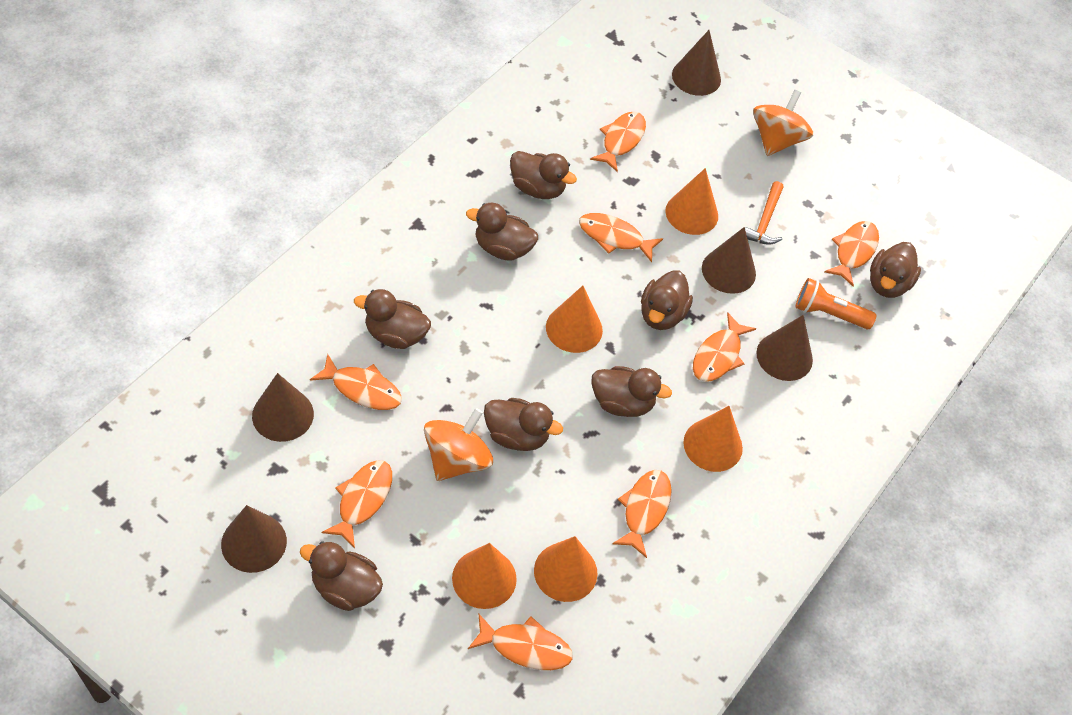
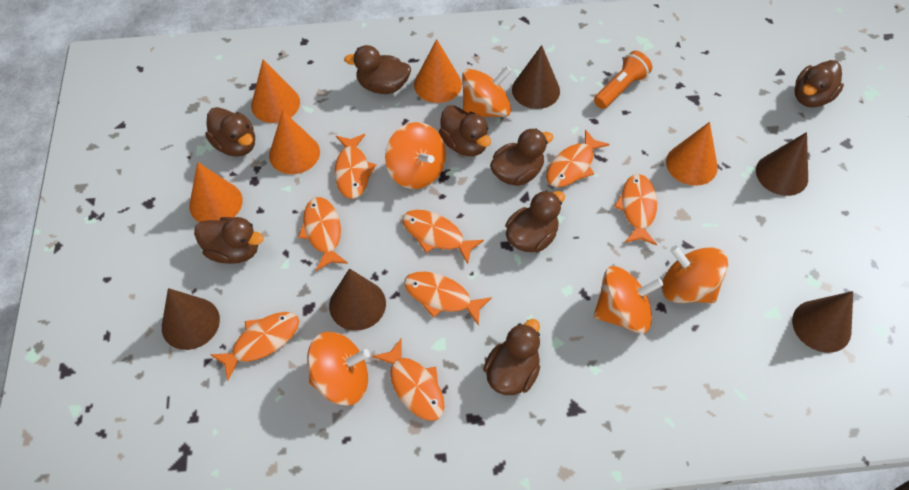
orange hammer: [745,181,783,245] = 1 -> none = 0
orange spinning top: [424,408,493,481] [753,90,813,156] = 2 -> [307,332,370,405] [385,122,446,189] [462,66,512,117] [594,266,663,333] [662,245,728,303] = 5

